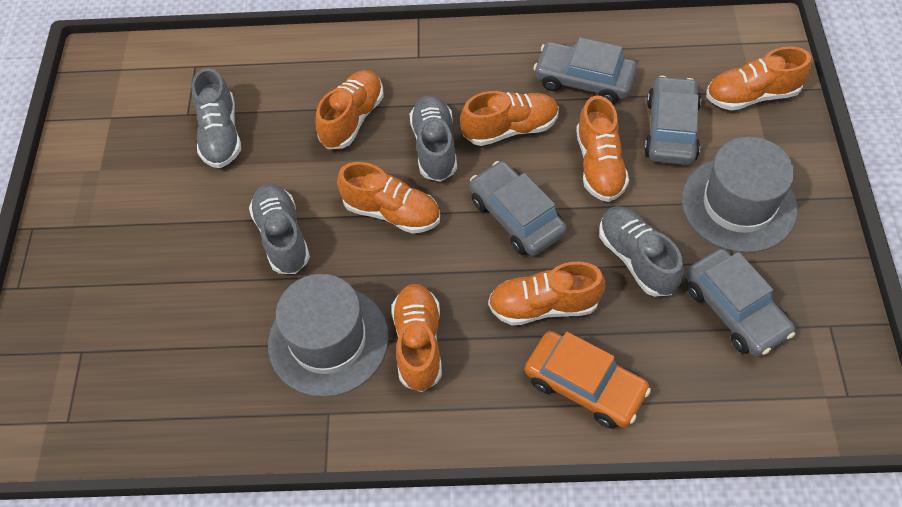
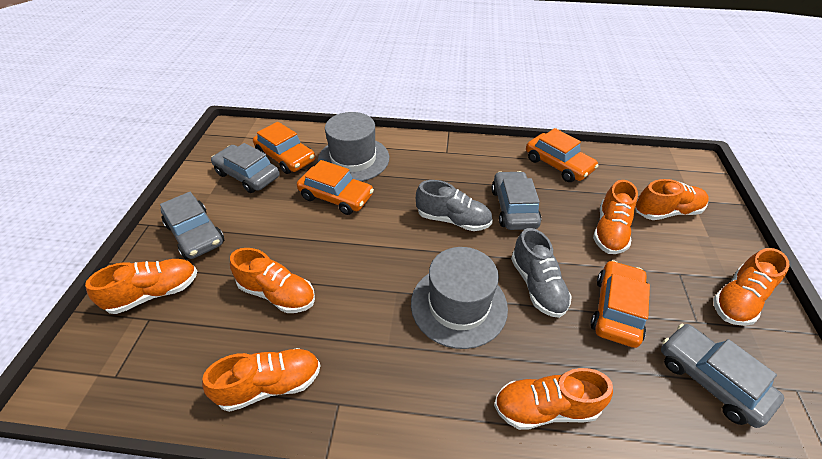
grey shoe: [192,68,241,168] [249,184,310,274] [410,95,457,182] [599,206,684,297] = 4 -> [416,180,493,231] [511,228,572,318] = 2
orange car: [525,331,651,429] = 1 -> [253,122,315,174] [297,160,374,215] [526,128,599,182] [591,260,650,348] = 4

